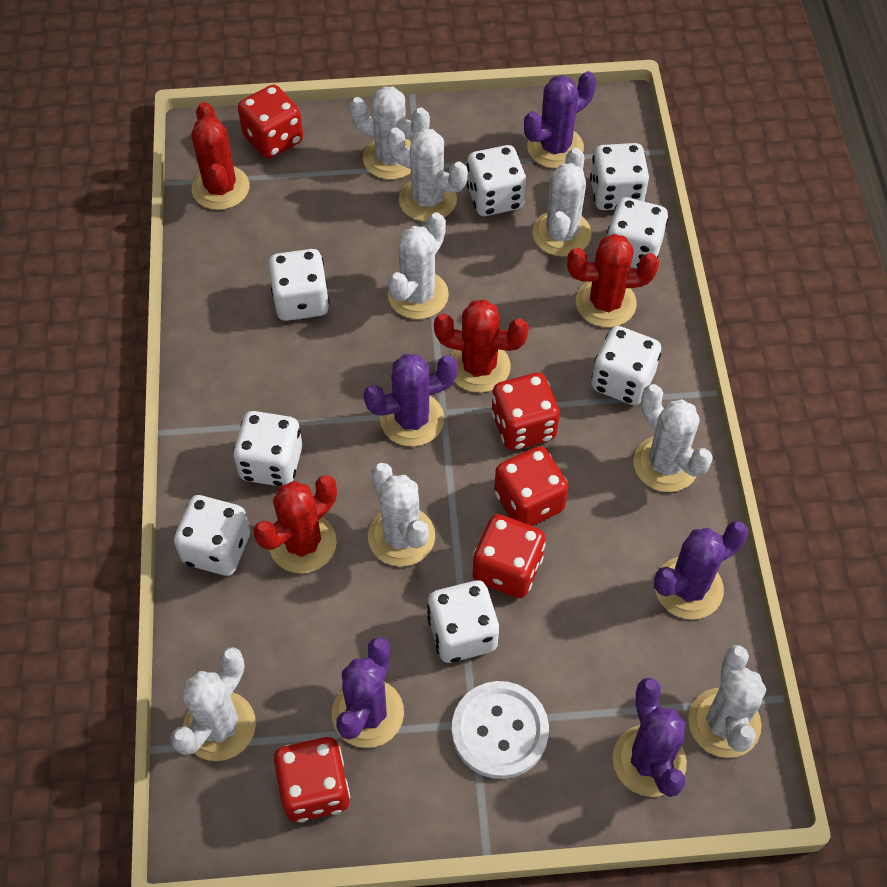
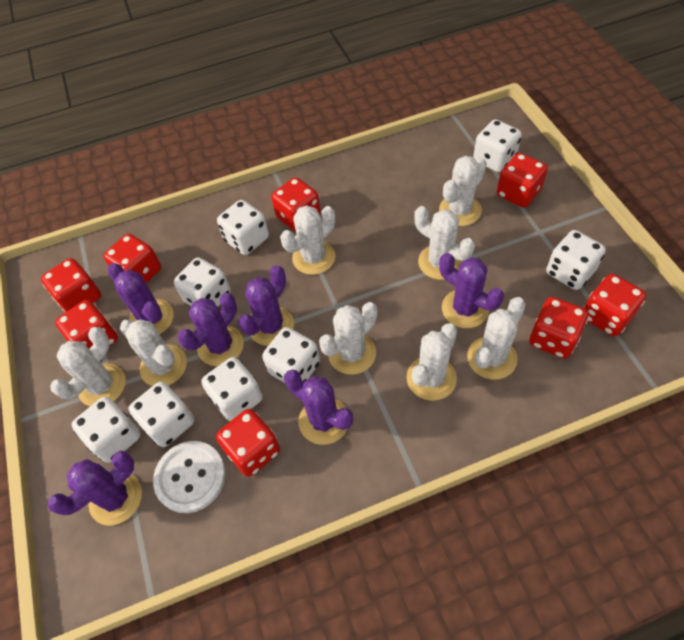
purple cactus: [332,637,404,748] [363,354,458,447] [524,71,596,169] [613,678,687,797] [654,521,748,620] = 5 -> [47,451,142,526] [108,263,174,334] [177,293,244,366] [238,265,294,346] [284,369,353,445] [439,253,504,328] = 6
red cactus: [191,102,250,210] [253,475,337,573] [434,299,529,393] [567,234,659,328] = 4 -> none = 0
red dice: [238,85,303,159] [274,737,350,823] [473,514,546,598] [491,373,560,450] [494,446,569,526] = 5 -> [41,258,101,312] [55,300,118,349] [103,234,161,283] [216,409,280,477] [271,177,321,232] [497,153,548,208] [529,297,588,359] [583,274,646,336] = 8

